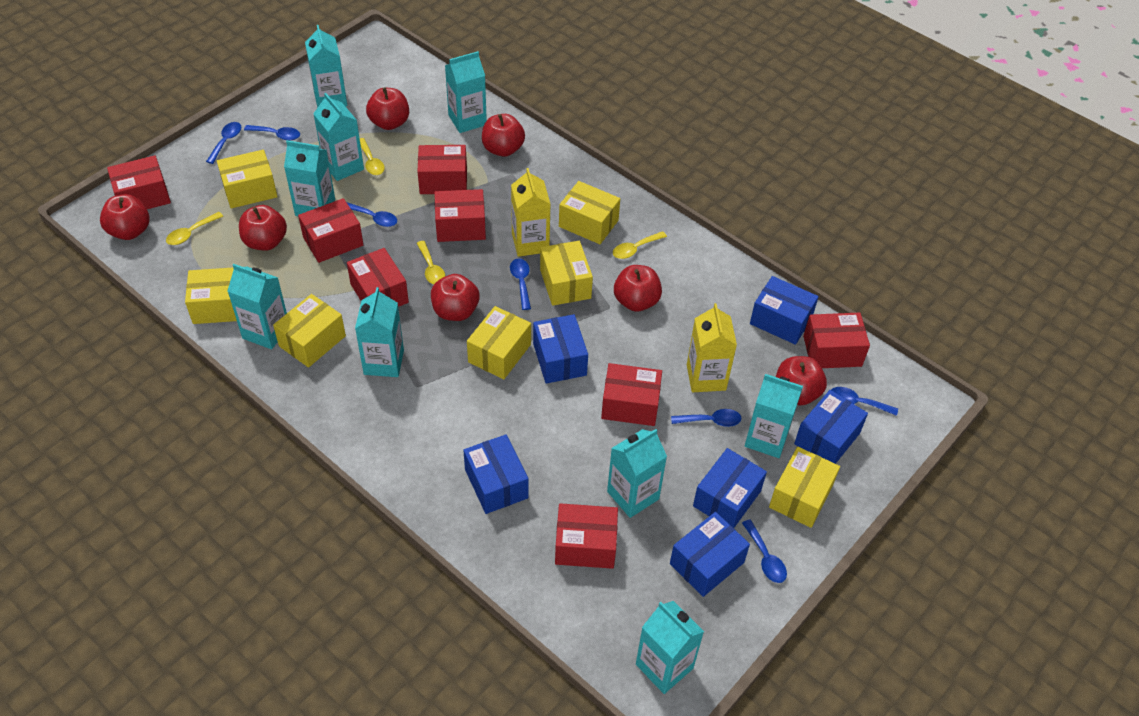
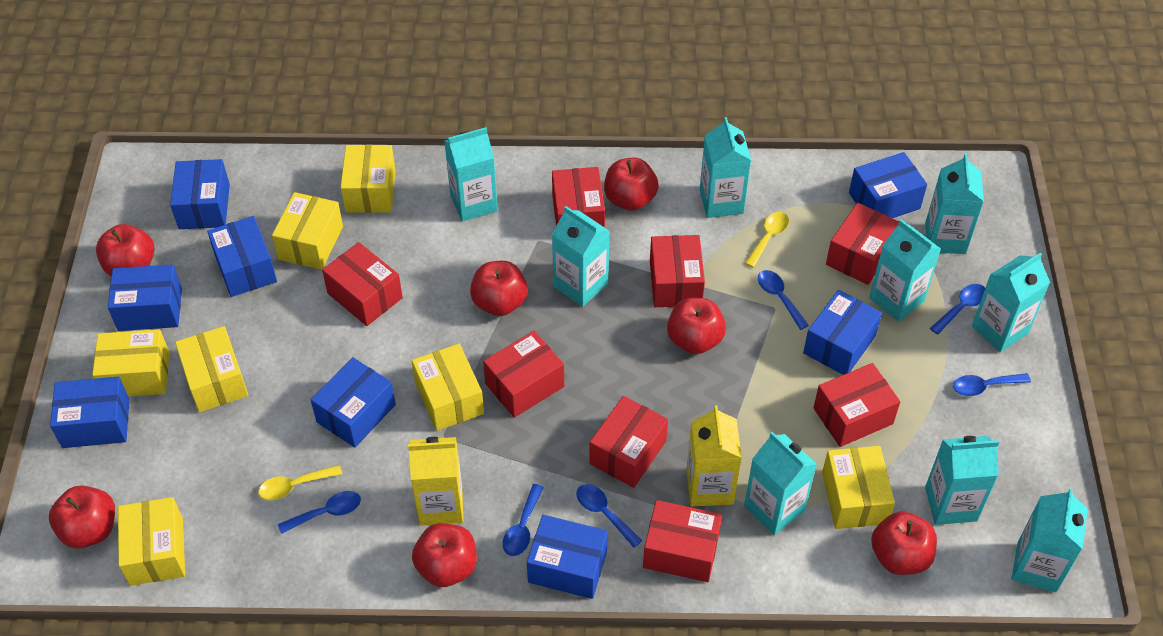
blue box: [463,434,529,514] [533,314,588,384] [670,512,750,597] [693,448,767,528] [750,276,819,345] [794,390,868,464] = 6 -> [50,376,130,448] [108,264,182,331] [170,159,230,229] [207,216,277,297] [311,357,396,448] [527,515,608,599] [803,290,882,375] [849,152,927,218] = 8
blue spoon: [206,122,241,164] [244,125,300,140] [347,202,397,227] [510,258,531,310] [671,409,741,427] [742,519,787,583] [831,387,898,416] = 7 -> [278,491,361,534] [503,484,544,556] [576,484,642,548] [758,270,809,330] [930,284,985,335] [953,373,1031,396] = 6
yellow spoon: [166,212,223,245] [360,138,385,175] [417,241,445,284] [613,231,667,259] = 4 -> [258,465,342,500] [745,212,789,268] = 2

